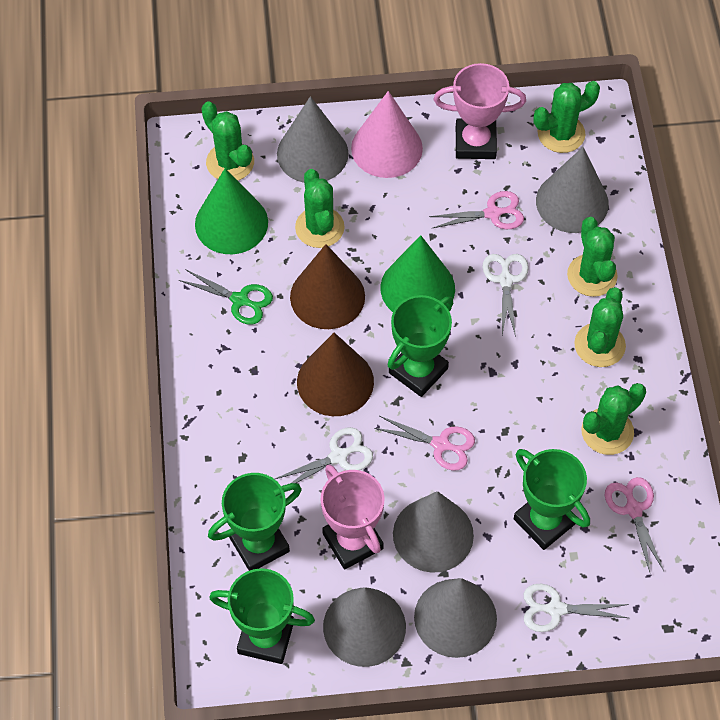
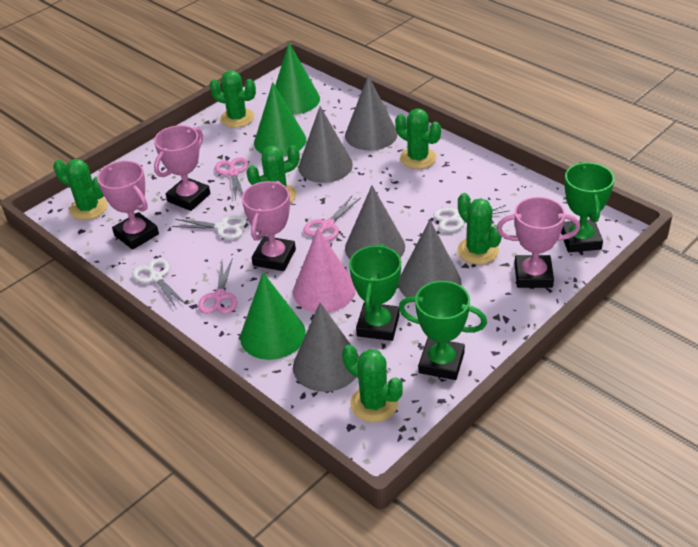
brown cone: [290,244,365,329] [297,333,374,416] = 2 -> none = 0
green cone: [195,168,268,254] [380,235,455,312] = 2 -> [240,273,306,360] [254,82,306,157] [275,43,320,114] = 3
green scissors: [179,269,273,325] = 1 -> none = 0
green trophy: [208,473,302,571] [209,568,315,664] [388,295,453,397] [514,449,590,550] = 4 -> [349,244,401,341] [399,281,487,380] [561,162,615,252] = 3
pink trophy: [321,464,385,569] [434,63,526,159] = 2 -> [97,161,159,250] [154,125,210,211] [242,181,296,271] [497,197,580,288] = 4

